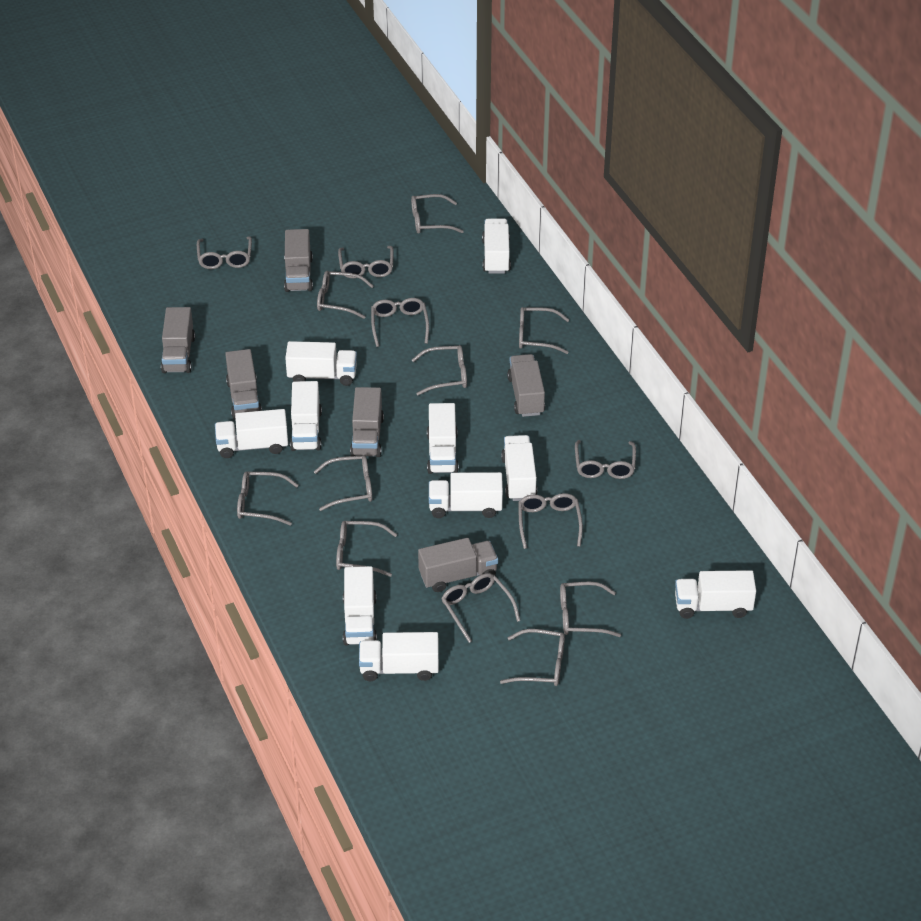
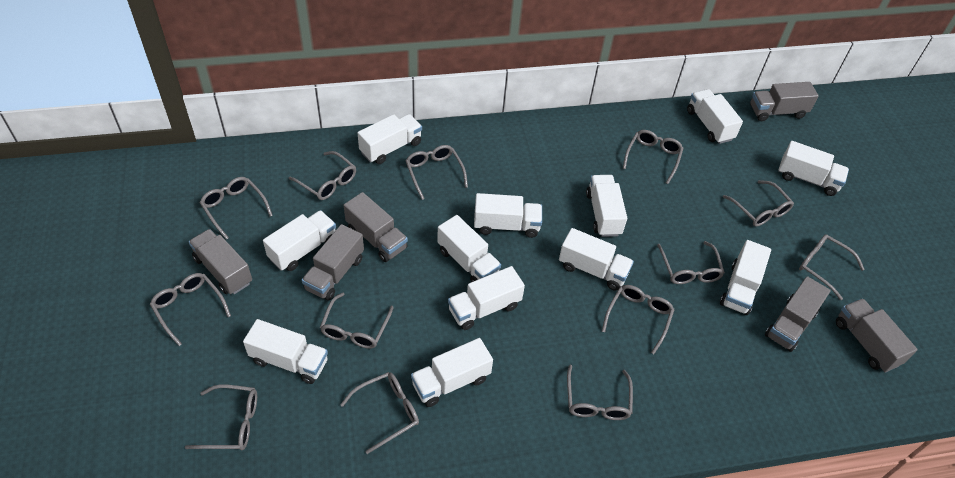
grey glasses: [197,236,252,269] [237,471,299,525] [314,455,372,511] [317,271,374,319] [336,521,397,577] [338,246,394,278] [371,298,429,347] [411,194,464,234] [412,345,467,395] [441,573,520,643] [500,629,565,686] [518,493,583,549] [519,307,569,354] [560,582,621,637] [575,440,636,479] = 15 -> [150,273,231,346] [185,385,257,450] [200,177,273,240] [289,151,356,200] [320,293,394,349] [340,372,419,454] [405,145,468,200] [567,365,633,420] [602,285,675,354] [623,130,684,184] [657,241,725,284] [723,180,794,227] [799,234,865,300] = 13
white truck: [215,409,288,458] [285,341,357,386] [290,381,322,451] [343,566,377,645] [359,632,439,681] [427,403,459,474] [429,472,503,518] [482,218,511,274] [501,435,537,501] [675,570,756,619] = 10 -> [243,319,328,384] [263,210,336,271] [358,114,422,164] [411,338,493,407] [437,215,501,282] [448,266,525,330] [474,193,542,238] [559,228,634,290] [586,175,627,237] [687,89,743,144] [720,240,771,315] [778,141,849,196] = 12

